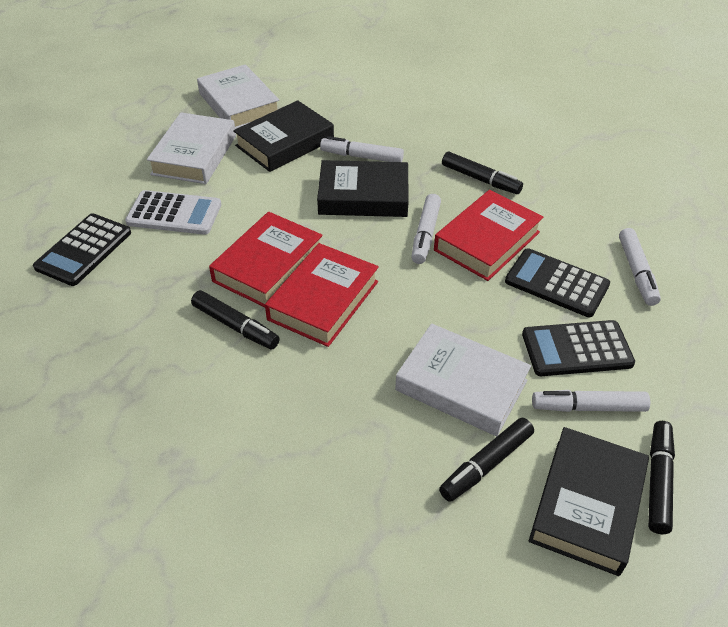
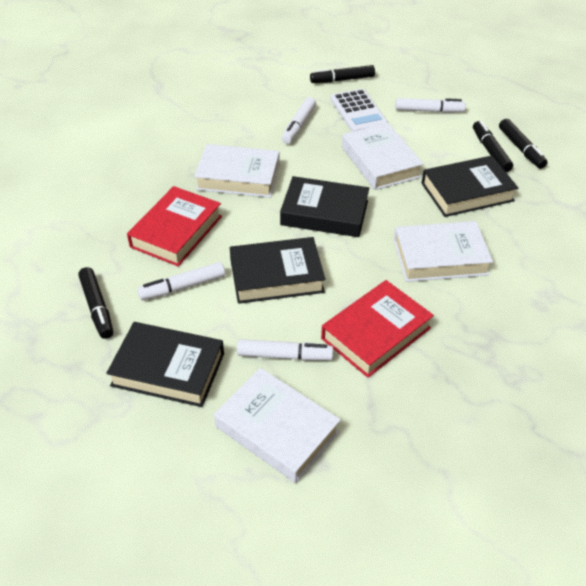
black book: [233,100,334,172] [317,160,409,217] [529,427,649,576] = 3 -> [106,322,224,407] [230,237,325,304] [280,176,369,237] [421,156,518,217] = 4
black calculator: [33,213,131,286] [505,248,610,317] [522,320,635,376] = 3 -> none = 0
red book: [209,212,323,307] [265,243,379,347] [434,190,543,281] = 3 -> [127,186,222,266] [321,280,434,378] = 2
white book: [147,112,236,184] [197,64,279,129] [395,324,531,436] = 3 -> [194,144,280,198] [214,368,341,483] [342,123,423,190] [394,221,493,282] = 4

